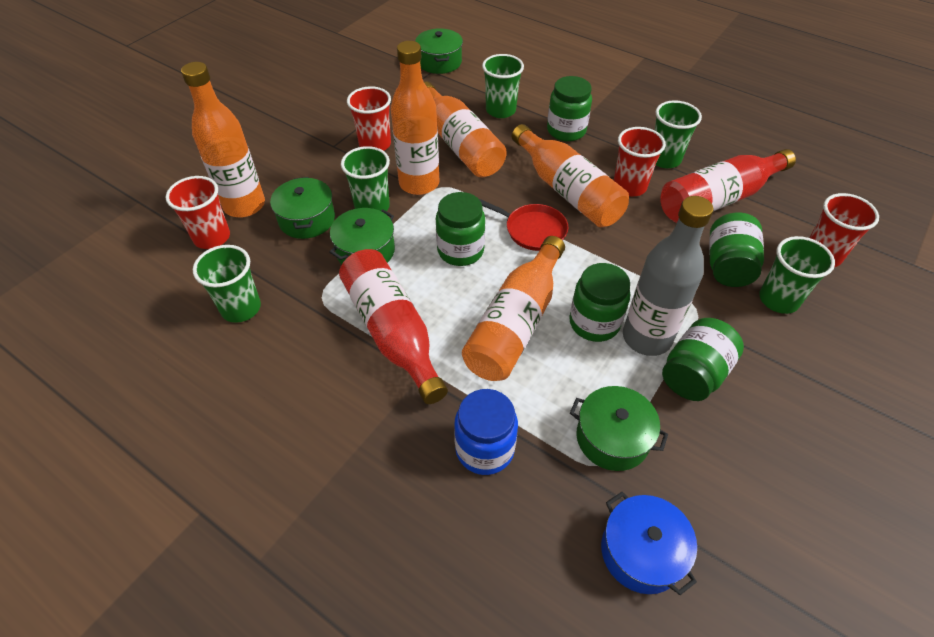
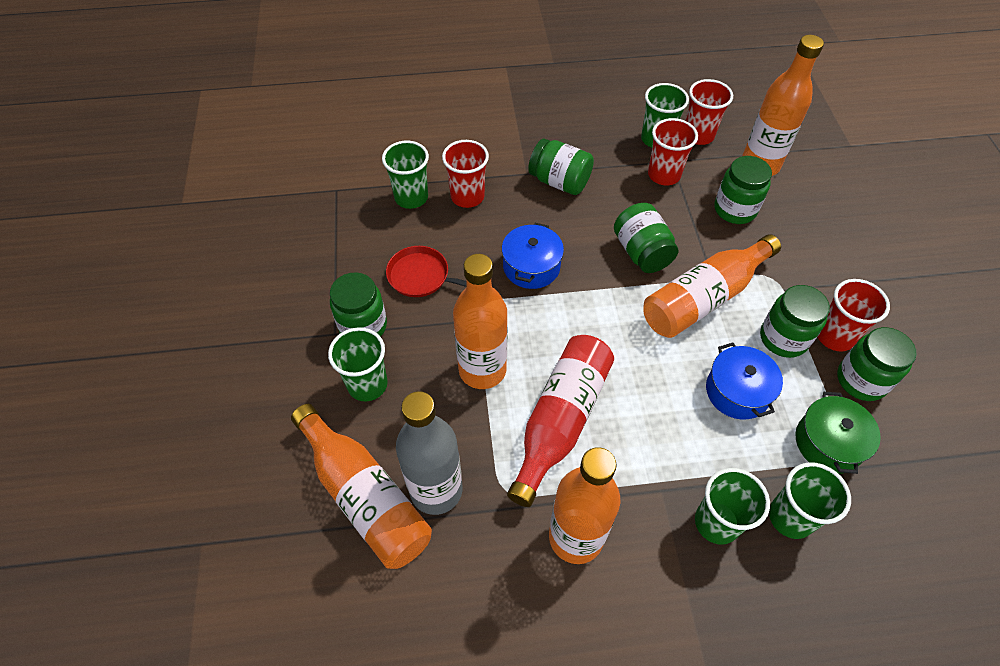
blue jar: [454,389,518,475] = 1 -> none = 0
blue pot: [601,492,697,595] = 1 -> [502,223,564,289] [706,343,783,420] = 2
green jar: [436,192,485,266] [547,76,592,141] [569,263,630,342] [662,318,744,401] [709,213,764,287] = 5 -> [330,272,387,337] [528,138,594,195] [614,203,678,273] [714,156,772,224] [760,285,830,358] [837,327,917,401] = 6
green pot: [270,177,335,239] [329,208,395,264] [415,28,463,74] [570,386,668,471] = 4 -> [795,392,881,474] = 1
red bottle: [339,249,448,404] [660,149,796,223] = 2 -> [507,335,614,507] = 1

